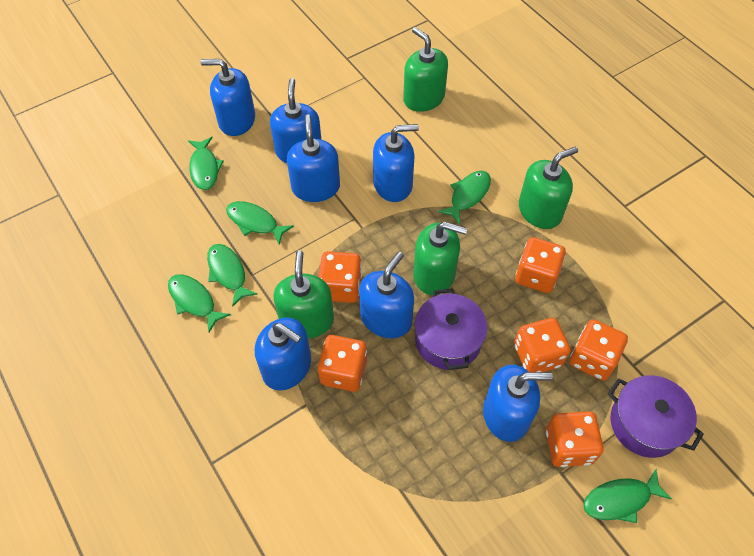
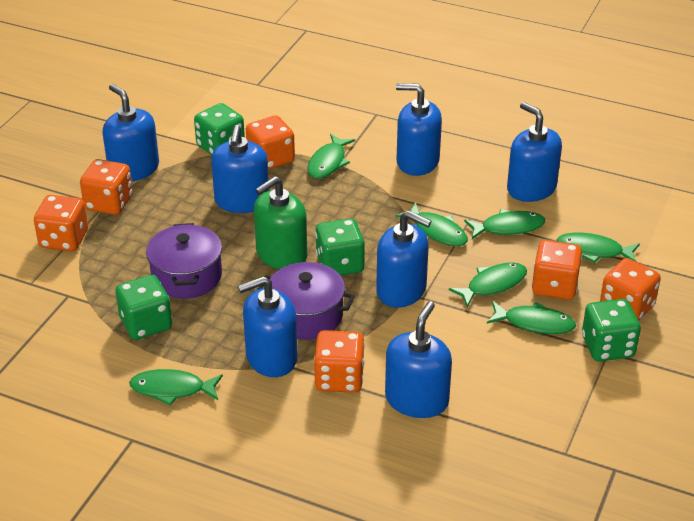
green dice: none = 0 -> [115,275,172,340] [194,103,245,155] [315,219,365,276] [582,299,641,361] = 4
green fish: [168,274,231,332] [188,137,224,190] [207,244,258,307] [226,201,294,245] [438,171,491,224] [583,469,672,523] = 6 -> [129,369,223,406] [307,134,355,179] [396,202,468,246] [449,262,527,307] [464,209,545,239] [487,301,576,334] [557,233,640,263] = 7
green soap dispenser: [273,250,334,338] [403,27,448,112] [413,222,467,295] [519,146,578,229] = 4 -> [254,176,307,269] = 1

